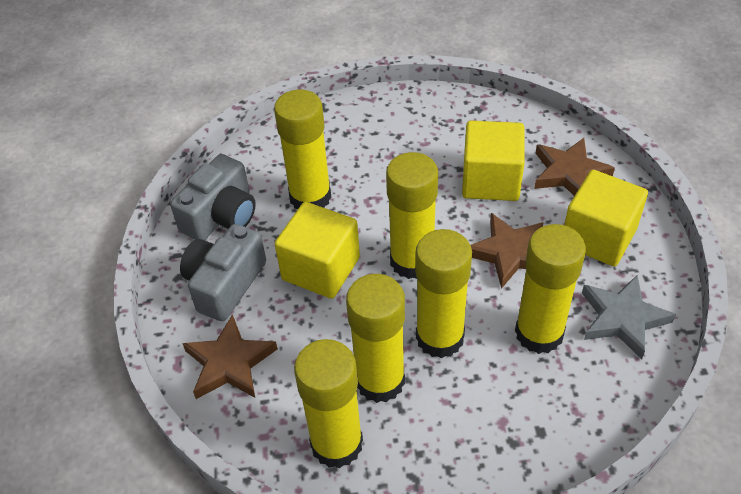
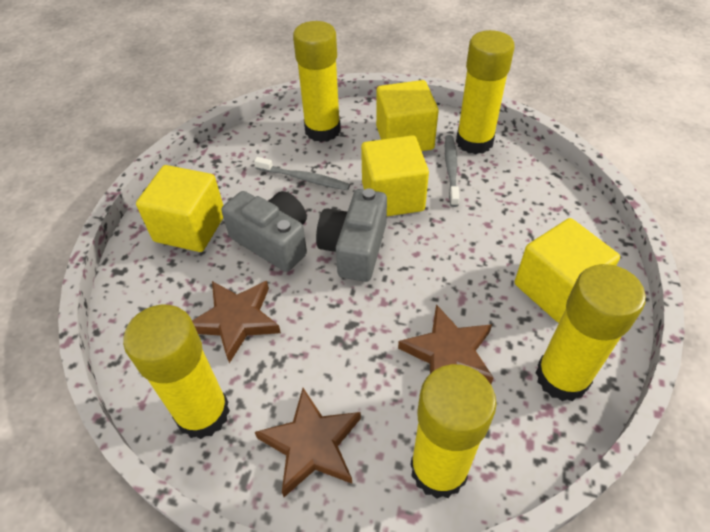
grey star: [582,275,676,359] = 1 -> none = 0
grey toothbrush: none = 0 -> [254,157,350,190] [445,135,460,207] = 2
yellow cube: [275,202,360,299] [462,121,525,201] [564,170,648,267] = 3 -> [136,165,223,252] [361,135,429,216] [376,80,439,151] [515,218,620,323] = 4
yellow glue stick: [274,89,331,209] [294,339,363,468] [346,274,405,403] [386,152,438,279] [415,229,472,358] [515,224,586,354] = 6 -> [123,305,230,439] [293,21,341,142] [410,364,497,499] [456,30,515,154] [536,264,646,401] = 5

